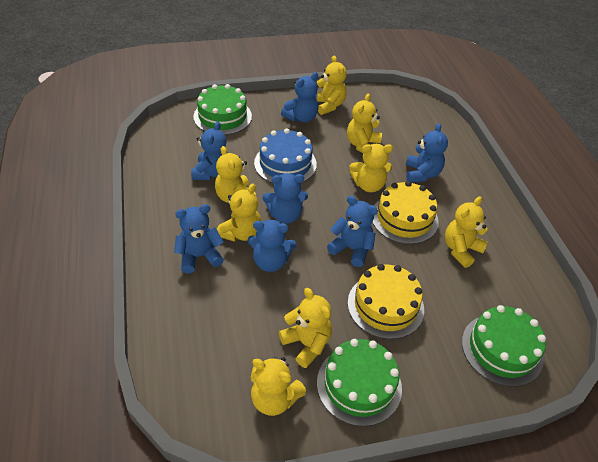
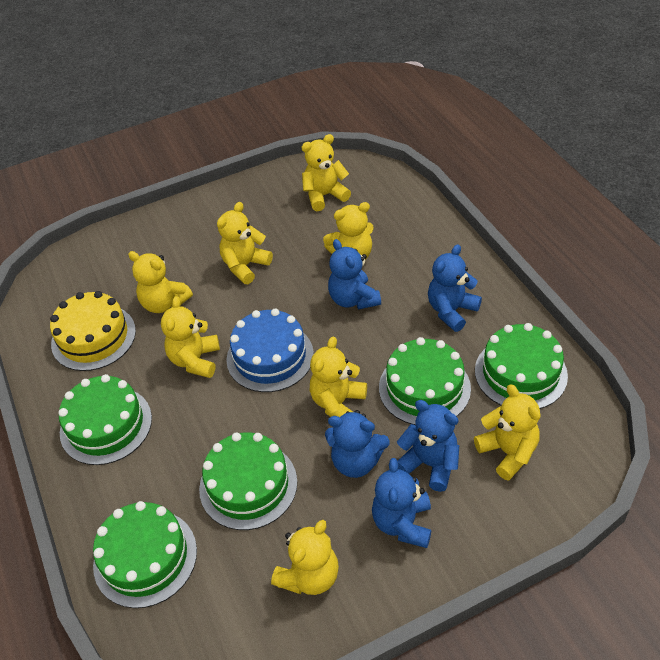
blue teddy bear: [174,204,224,273] [191,121,228,180] [247,219,297,272] [262,173,308,224] [281,72,319,122] [327,196,378,267] [406,123,448,183] = 7 -> [325,410,390,478] [328,239,381,310] [372,458,431,548] [397,400,459,492] [428,244,482,332] = 5
green cake: [193,84,252,135] [317,339,402,426] [462,305,546,387] = 3 -> [58,374,152,465] [93,501,197,608] [199,432,297,530] [379,337,471,425] [475,323,568,409] = 5
yellow cake: [348,264,424,339] [372,181,439,244] = 2 -> [50,291,136,371] = 1

